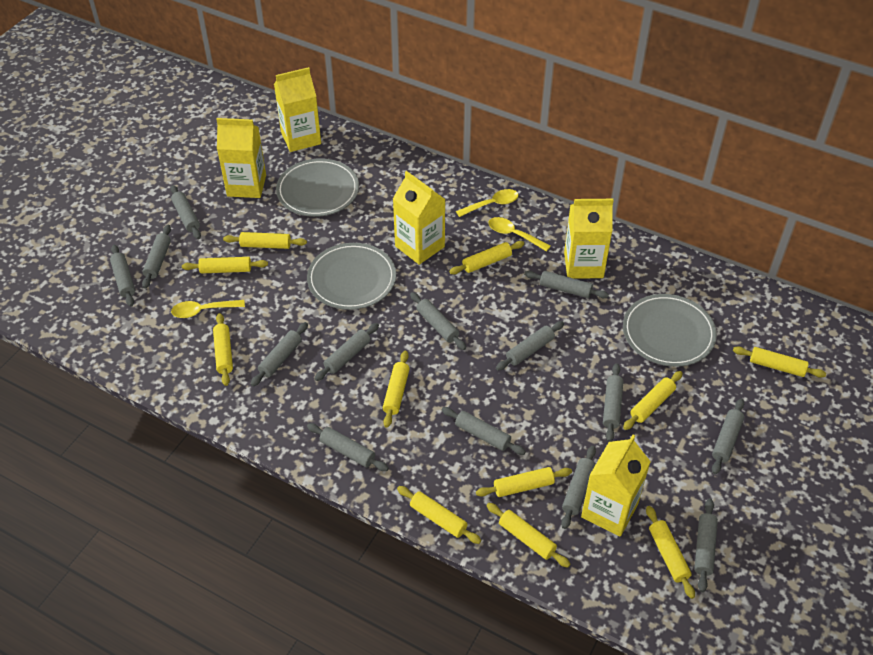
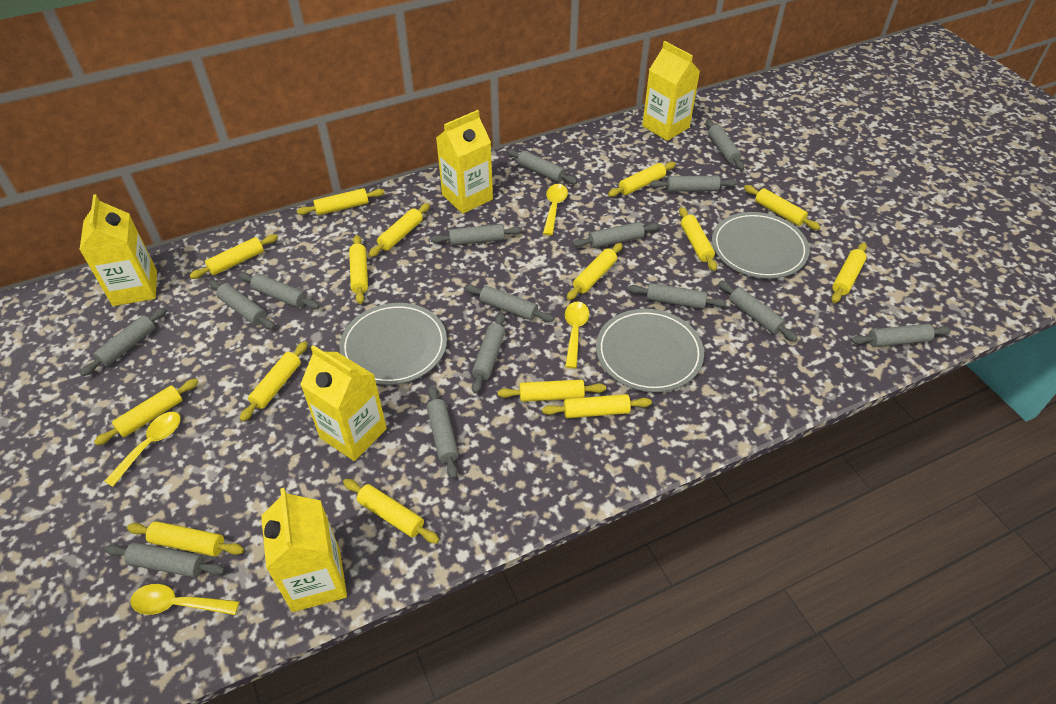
grey rolling pin: [110,245,135,306] [142,225,171,289] [170,185,201,239] [251,322,308,387] [307,423,389,471] [314,323,379,381] [410,292,466,350] [442,407,526,455] [496,321,564,371] [524,271,609,298] [561,446,596,529] [603,363,624,442] [694,499,718,592] [712,399,744,474] = 14 -> [80,307,167,376] [105,542,225,577] [209,280,275,330] [238,273,320,309] [427,386,459,479] [431,224,522,246] [465,285,554,322] [472,313,505,393] [507,149,577,184] [573,222,660,248] [628,283,727,309] [650,176,737,192] [706,119,744,170] [719,281,798,342] [851,323,951,347] = 15
yellow rolling pin: [182,257,268,273] [213,313,233,386] [223,232,307,249] [383,351,410,428] [397,486,481,544] [449,241,524,274] [476,467,572,497] [486,503,570,568] [623,371,683,430] [646,506,695,599] [733,346,826,378] = 11 -> [94,379,198,445] [127,521,244,557] [189,234,278,279] [240,341,308,421] [297,188,385,215] [343,479,439,544] [349,235,368,304] [369,203,430,257] [498,380,606,402] [542,394,652,418] [567,243,623,300] [608,162,676,197] [679,207,717,271] [744,185,820,230] [831,243,867,303] = 15
yellow spoon: [171,300,245,318] [456,189,518,217] [488,217,551,252] = 3 -> [104,412,181,487] [130,584,239,615] [543,184,568,235] [565,302,589,368] = 4

